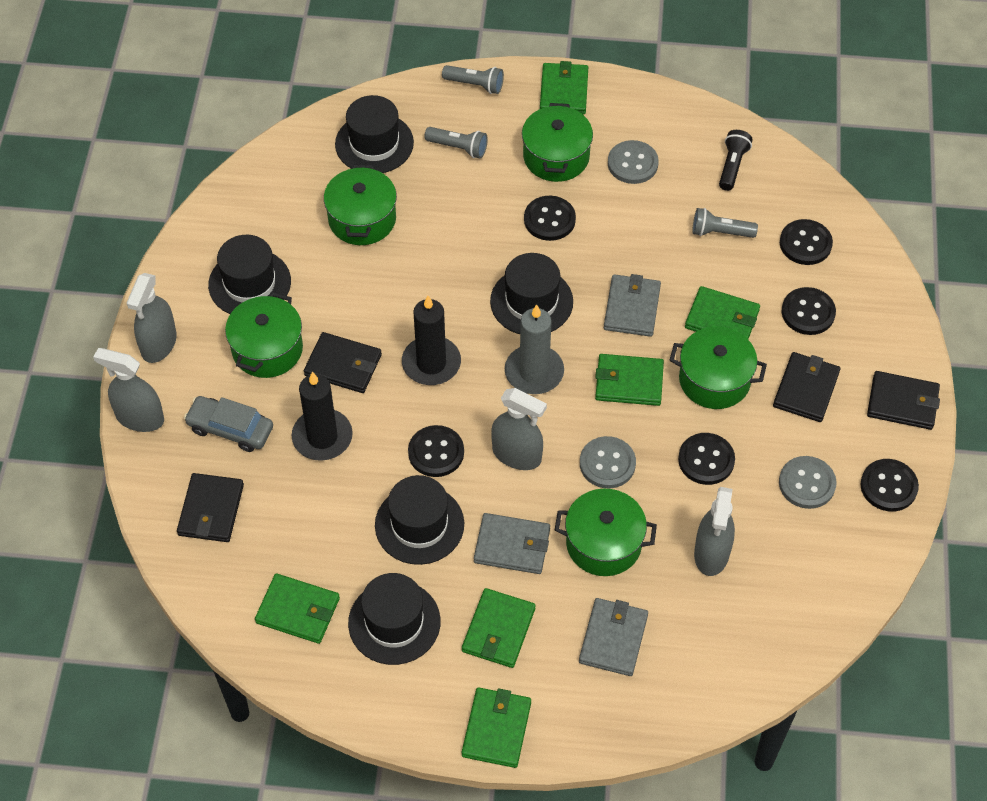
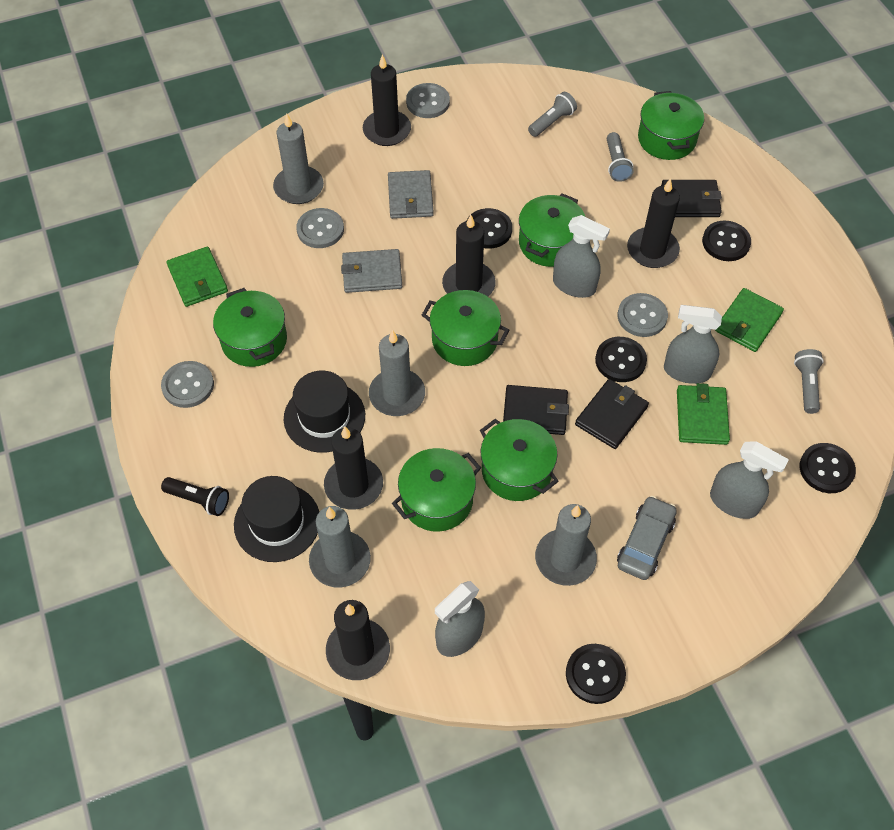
black button: [408,425,464,477] [524,196,576,241] [678,433,735,485] [780,219,833,265] [782,287,836,335] [860,459,919,512] = 6 -> [466,208,512,249] [566,644,626,704] [595,337,647,382] [702,220,751,261] [799,443,856,493] = 5
black candle: [291,372,353,461] [402,296,461,385] = 2 -> [324,426,383,510] [326,600,390,680] [363,55,411,146] [442,215,496,297] [627,178,680,268] = 5
black hat: [208,235,291,314] [335,95,414,173] [348,573,441,665] [375,475,464,565] [490,253,573,334] = 5 -> [234,476,319,562] [284,371,365,453] = 2
black wallet: [177,473,244,542] [304,332,382,393] [773,352,840,422] [867,371,940,430] = 4 -> [503,385,569,435] [575,379,649,449] [661,180,722,217] = 3
green pot: [225,292,303,378] [324,165,397,245] [522,103,593,182] [555,489,657,576] [669,327,767,409] = 5 -> [213,288,287,367] [392,448,481,532] [422,290,509,366] [480,419,559,501] [519,194,585,267] [638,91,704,160] = 6
green wallet: [255,573,340,644] [462,588,536,668] [462,687,531,768] [540,61,588,115] [595,354,664,406] [685,286,760,339] = 6 -> [166,246,228,307] [677,383,730,445] [715,288,784,352] = 3
grey button: [580,436,636,488] [608,140,659,184] [779,456,837,509] = 3 -> [161,361,214,408] [296,208,344,248] [406,83,450,118] [618,293,668,337] = 4
grey candle: [505,304,564,394] = 1 -> [273,114,324,204] [309,506,371,587] [369,330,425,416] [535,504,597,586] = 4
grey wallet: [474,513,550,574] [579,598,648,676] [604,274,661,337] = 3 -> [341,249,402,293] [388,170,434,219] = 2

